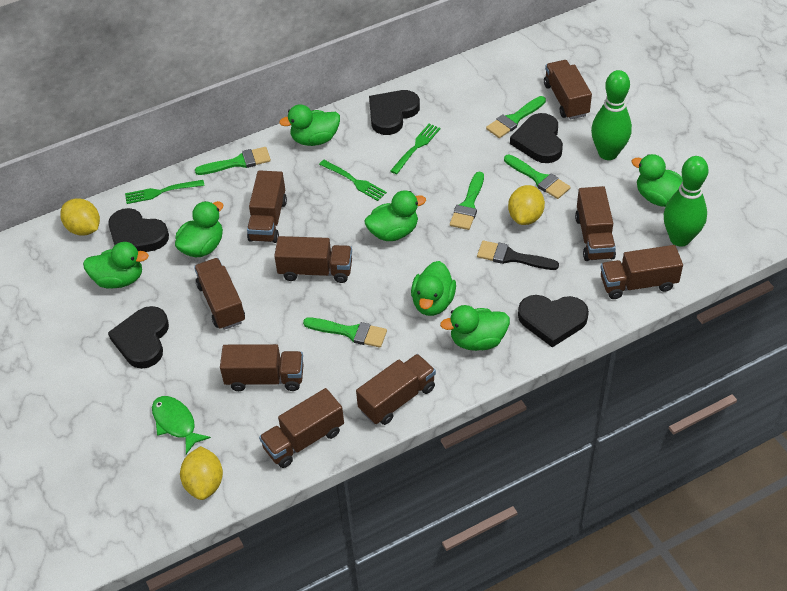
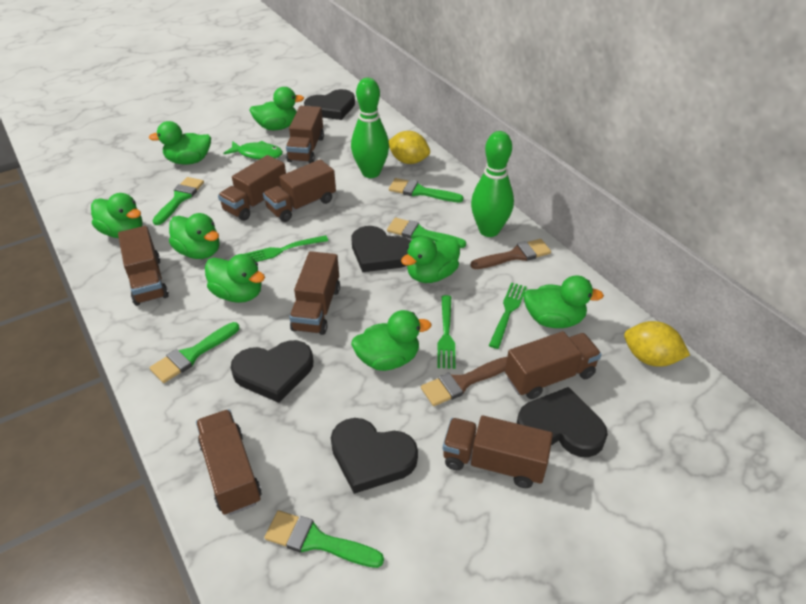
black brush: [477,240,559,270] = 1 -> none = 0
brown brush: none = 0 -> [421,357,507,406] [471,239,551,269] = 2
brown truck: [194,258,245,330] [220,344,304,391] [247,170,287,243] [259,388,344,468] [274,236,352,283] [356,354,436,425] [544,60,592,119] [575,186,616,261] [600,245,683,299] = 9 -> [118,226,169,306] [196,409,261,515] [218,155,286,221] [263,159,336,222] [286,106,324,164] [289,251,340,335] [443,416,553,488] [505,331,602,399] = 8
green duck: [83,242,149,289] [175,201,223,257] [279,104,340,146] [364,191,426,241] [411,261,456,316] [440,305,510,351] [631,154,683,207] = 7 -> [91,193,143,238] [149,121,211,165] [169,213,220,259] [205,254,265,303] [250,87,304,130] [351,310,432,371] [401,236,460,283] [523,276,604,328] = 8
yellow lemon: [60,198,100,236] [180,446,223,500] [508,185,545,225] = 3 -> [389,131,430,164] [624,321,690,367] = 2

